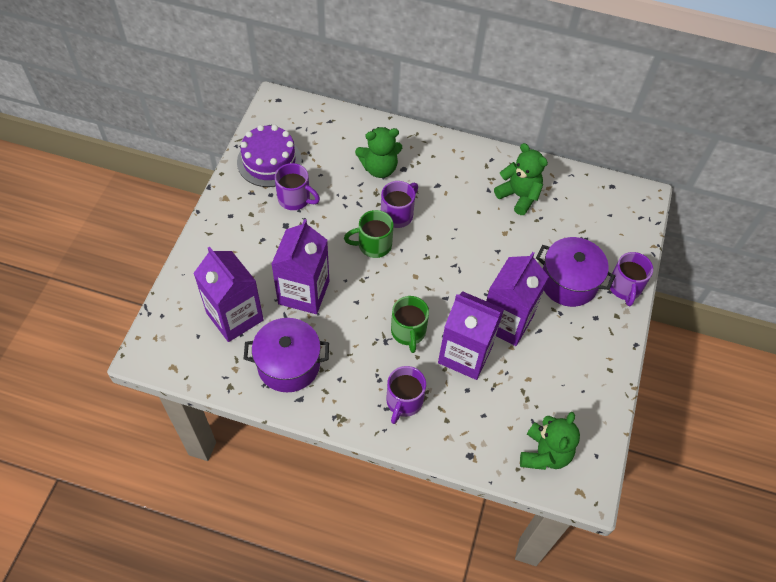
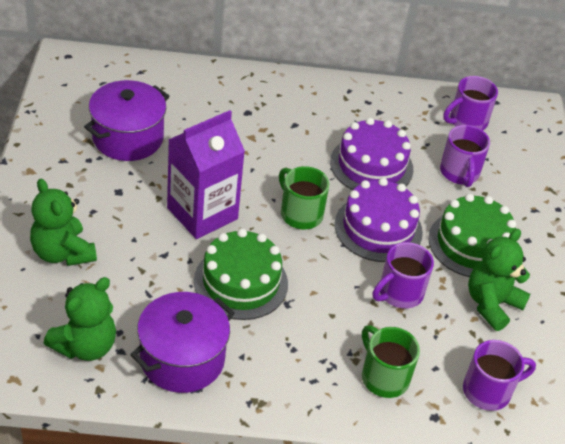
green cake: none = 0 -> [194,229,288,320] [428,194,516,277] = 2
purple cake: [237,125,302,187] = 1 -> [330,117,413,190] [334,178,423,262] = 2
purple carton: [193,247,264,342] [271,219,329,314] [438,291,504,380] [486,252,549,346] = 4 -> [167,110,245,239] = 1

